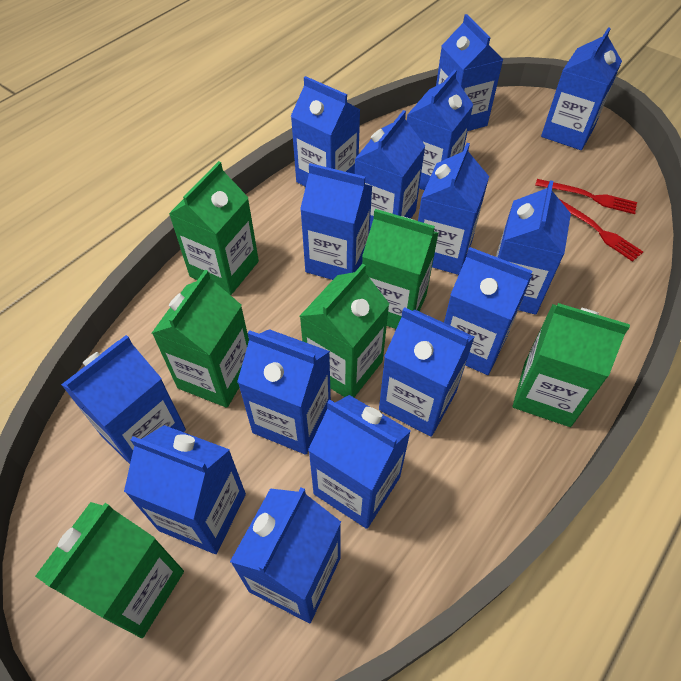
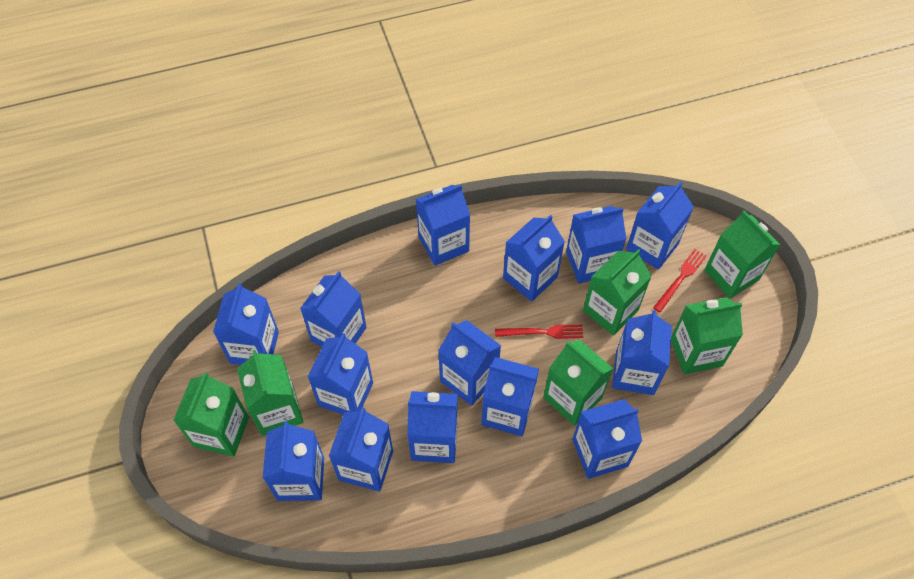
blue carton: [61,335,186,464] [124,425,246,554] [230,487,341,623] [237,329,331,455] [291,76,360,187] [300,163,372,280] [308,395,411,529] [355,110,425,229] [379,307,475,437] [407,70,473,190] [418,143,489,275] [436,14,504,131] [444,247,532,375] [496,180,571,315] [541,27,622,150] = 15 -> [213,283,279,365] [263,421,324,501] [300,271,367,347] [308,333,373,415] [329,408,393,492] [407,391,458,463] [416,184,470,266] [438,320,501,406] [481,357,539,436] [503,215,565,302] [566,206,626,283] [572,399,642,479] [612,310,672,395] [626,182,694,270] = 14

